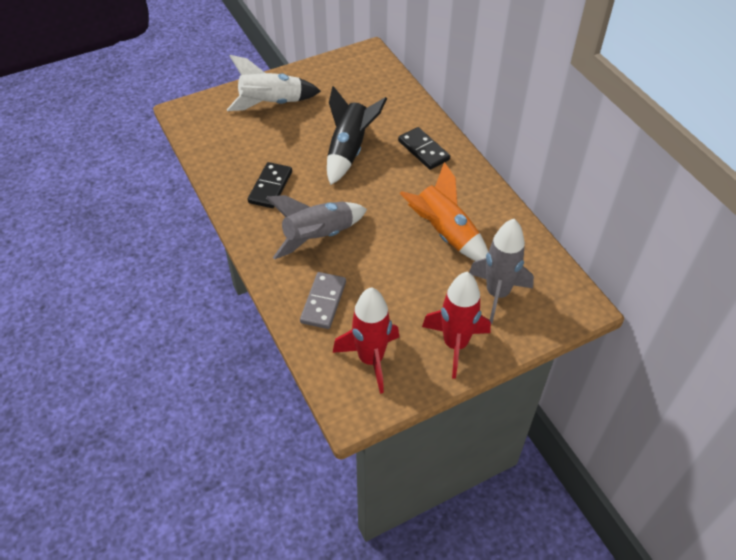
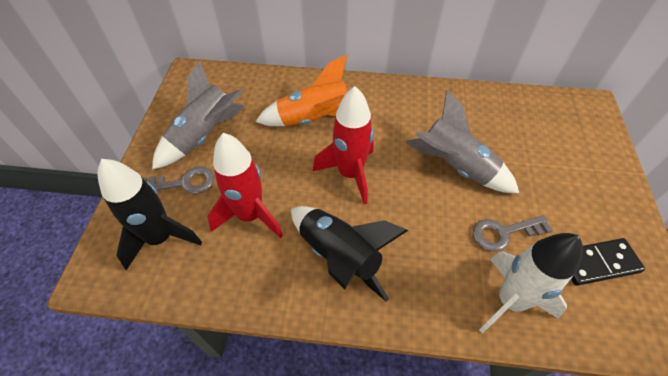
black domino: [248,162,292,208] [398,127,450,170] = 2 -> [571,238,645,286] = 1
black rocket: [327,86,387,185] = 1 -> [97,159,202,270] [291,206,408,302] = 2
grey domino: [300,272,346,329] = 1 -> none = 0
grey key: none = 0 -> [143,166,215,194] [473,215,553,252] = 2

